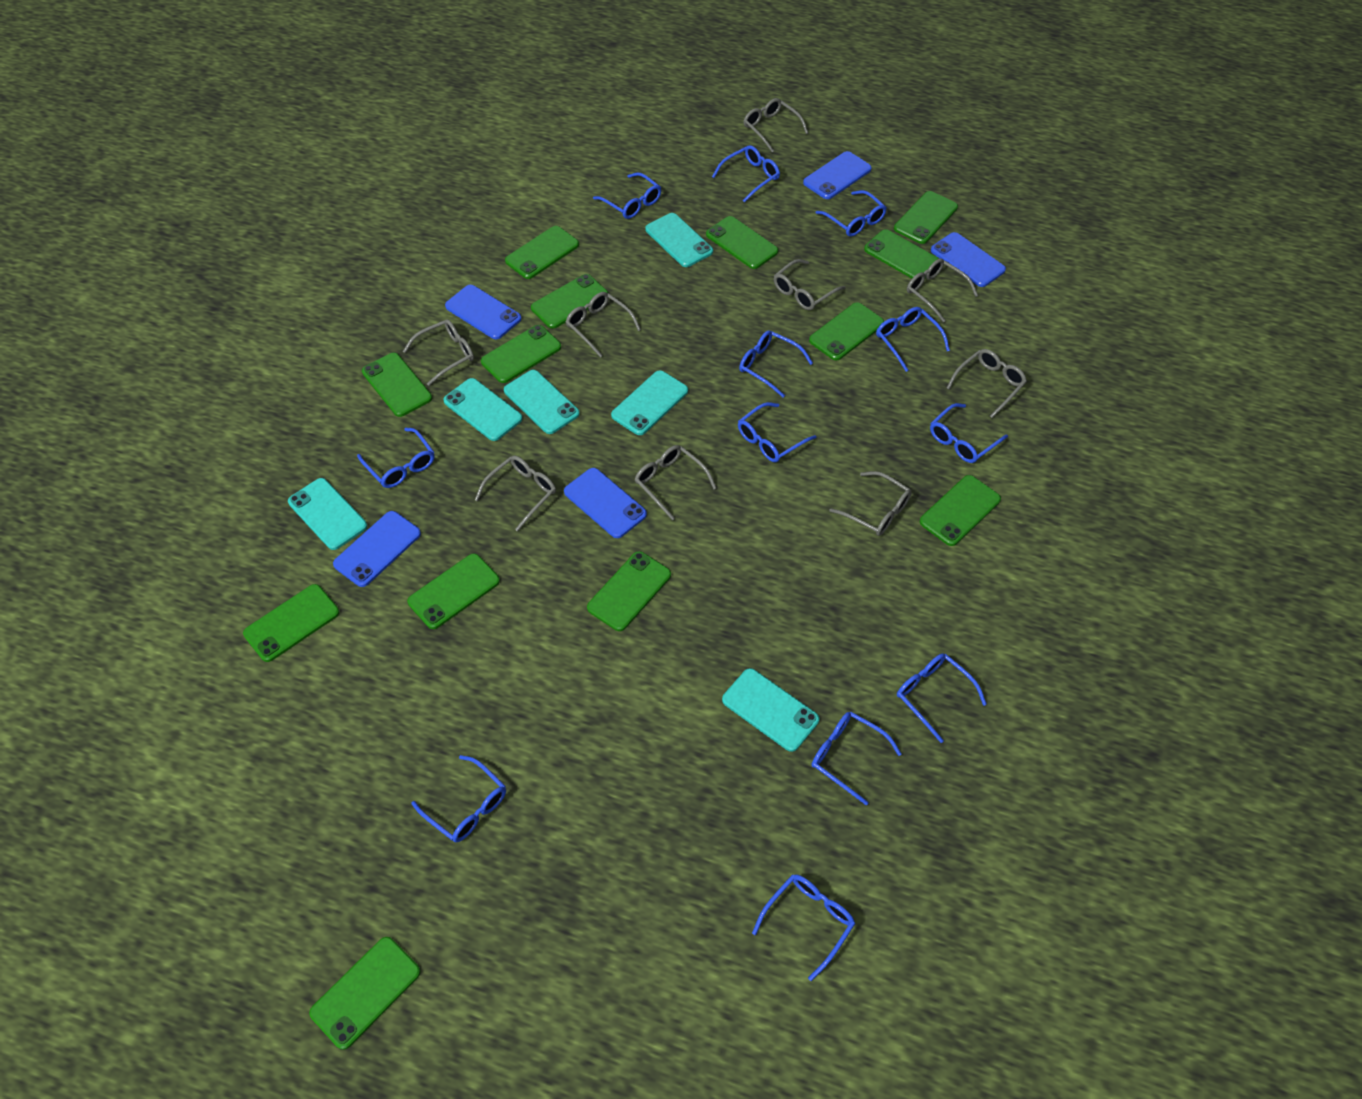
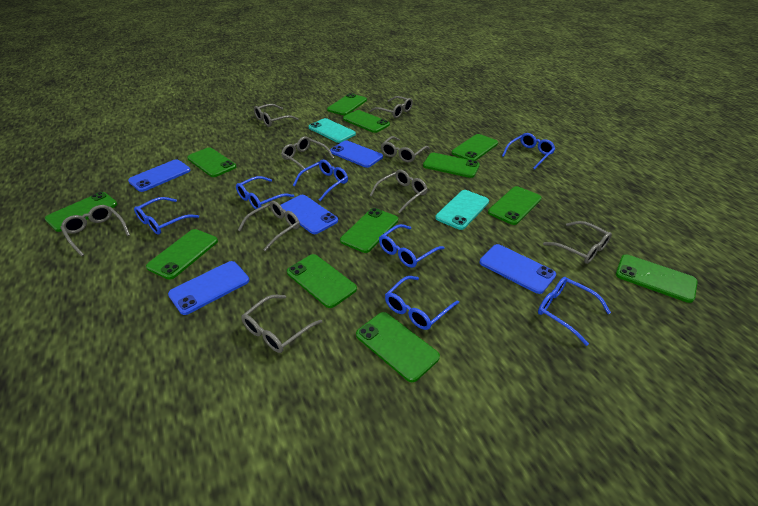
blue glasses: [357,428,434,488] [411,755,506,842] [593,172,661,219] [712,145,780,202] [738,402,816,462] [739,331,813,398] [752,874,855,981] [812,712,902,805] [816,190,887,237] [876,307,950,372] [897,653,987,743] [930,403,1008,463] = 12 -> [134,197,199,235] [236,176,294,209] [293,160,348,201] [379,224,445,268] [385,276,459,330] [502,133,555,170] [538,277,611,346] = 7
green phone: [243,584,339,662] [309,937,420,1050] [362,353,432,417] [407,554,500,629] [481,325,561,383] [505,226,579,279] [531,274,608,329] [587,551,671,631] [706,216,778,269] [809,302,884,360] [864,229,939,279] [894,191,958,244] [920,475,1001,546] = 13 -> [45,192,117,232] [146,229,218,279] [187,147,236,177] [287,254,357,308] [327,93,367,115] [340,208,398,253] [343,110,390,133] [356,312,440,382] [423,153,480,178] [452,134,498,161] [488,186,542,225] [616,254,698,303] = 12
turquoise phone: [288,478,367,550] [443,378,522,441] [504,370,580,434] [611,370,688,435] [645,213,713,267] [722,668,819,752] = 6 -> [309,118,356,143] [435,190,489,230] = 2

